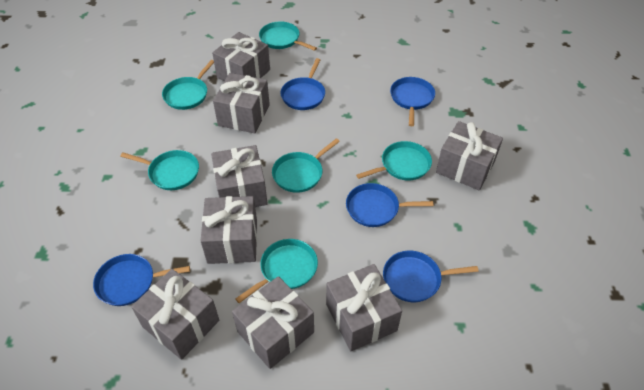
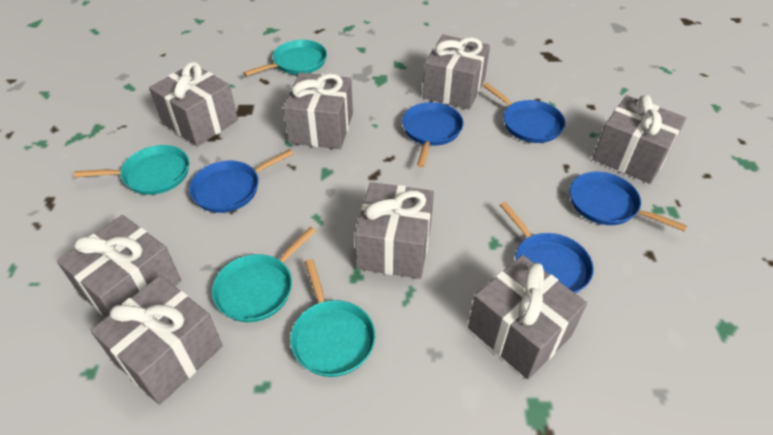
turquoise pan: [120,150,199,190] [162,60,214,110] [235,239,318,303] [259,21,317,51] [272,138,340,193] [356,141,432,181] = 6 -> [74,145,189,195] [212,227,316,322] [243,40,327,76] [290,259,375,377] = 4

